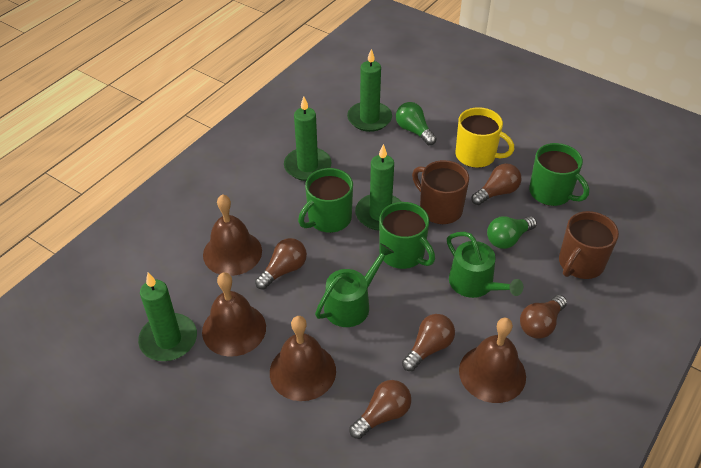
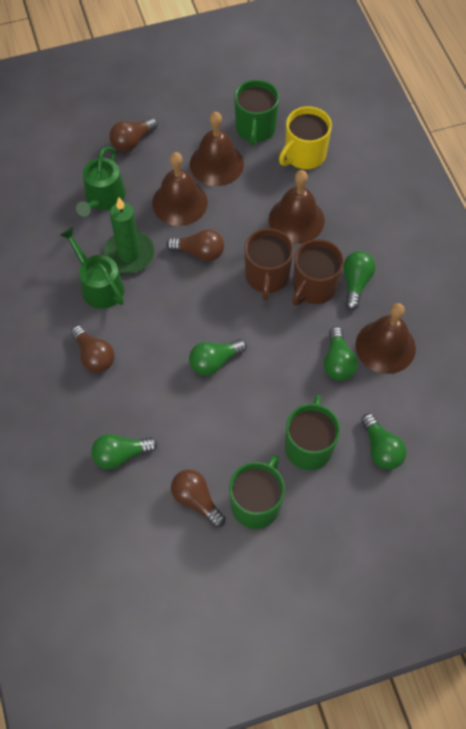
brown light bulb: [255,238,307,290] [349,380,411,439] [402,314,455,371] [471,164,521,205] [520,295,567,339] = 5 -> [71,325,115,373] [109,117,158,152] [166,229,224,261] [171,469,225,528] = 4
green candle: [138,273,197,361] [284,97,332,181] [347,49,392,132] [355,144,402,231] = 4 -> [103,198,154,273] = 1
green light bulb: [396,102,437,145] [487,216,537,249] = 2 -> [91,434,158,470] [189,339,247,376] [324,327,358,381] [343,251,376,310] [361,413,407,470] = 5

